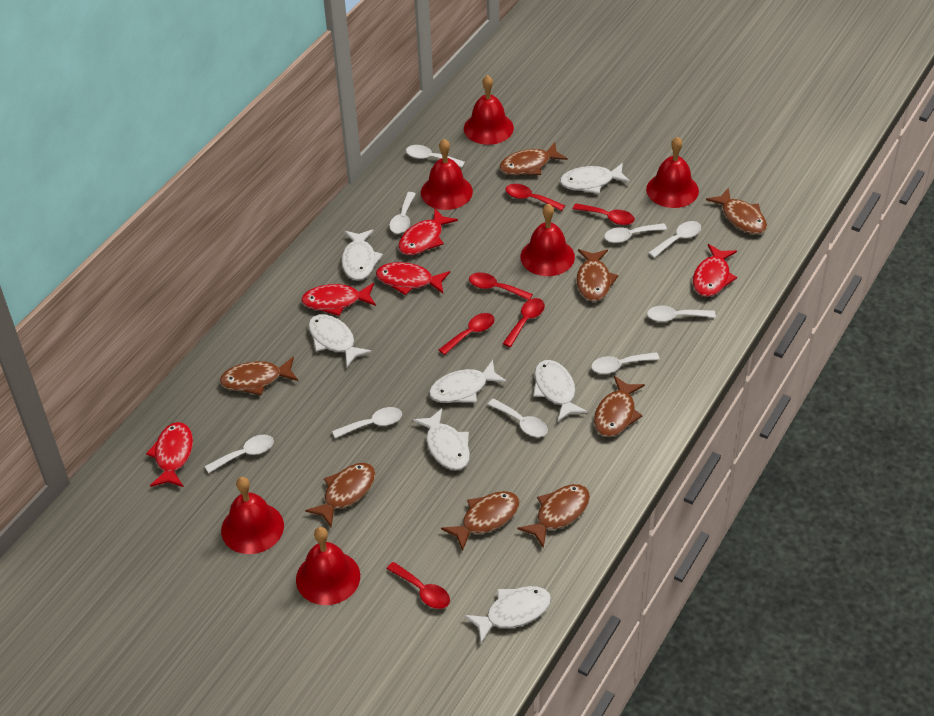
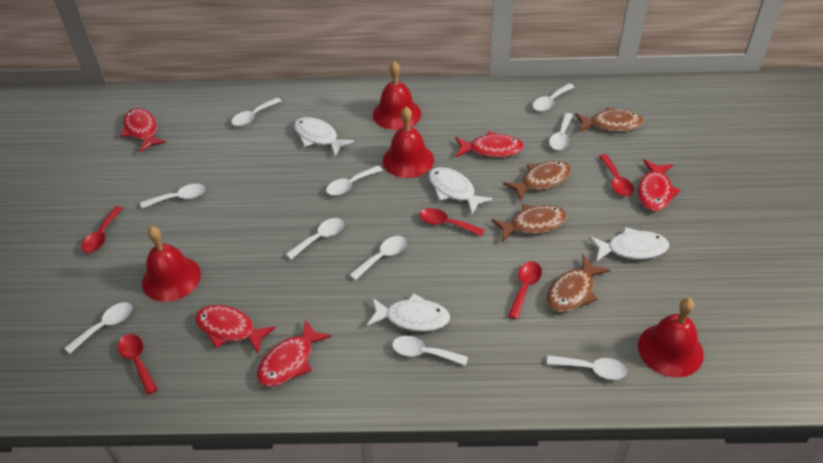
brown fish: [220,357,298,395] [305,463,375,527] [441,491,519,551] [499,142,568,175] [517,484,590,548] [576,249,618,302] [594,376,645,437] [706,188,767,234] = 8 -> [491,204,567,242] [503,161,571,202] [546,255,610,312] [575,107,644,132] = 4
red bell: [221,477,284,554] [296,527,360,605] [421,139,473,210] [464,75,514,145] [520,204,575,276] [646,137,699,208] = 6 -> [142,226,201,302] [373,61,421,130] [383,107,434,178] [638,298,704,378] = 4
red spoon: [387,562,450,609] [439,313,495,355] [469,272,533,300] [503,298,545,347] [505,184,565,211] [573,203,635,225] = 6 -> [81,206,123,253] [118,334,158,395] [420,208,484,236] [508,261,542,319] [599,154,634,197] = 5
white fish: [308,314,372,367] [342,229,383,281] [413,408,470,470] [429,360,507,403] [464,586,551,643] [533,360,588,422] [560,163,631,194] = 7 -> [294,117,354,156] [367,293,450,332] [429,167,493,214] [590,227,669,262] = 4
white spoon: [205,435,274,473] [332,407,402,438] [389,192,416,234] [406,145,465,167] [487,398,548,437] [591,352,660,374] [604,223,667,243] [647,305,716,322] [649,221,701,258] = 9 -> [65,302,132,354] [140,184,205,208] [231,98,282,126] [286,218,344,259] [326,165,383,196] [349,236,407,280] [392,336,468,366] [533,83,574,111] [547,355,627,380] [549,113,573,150] = 10

